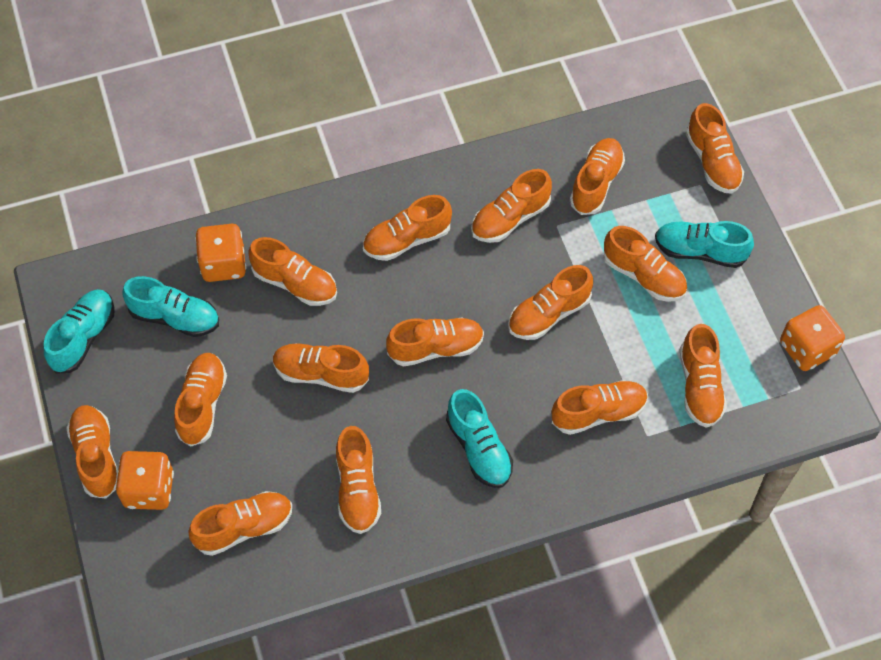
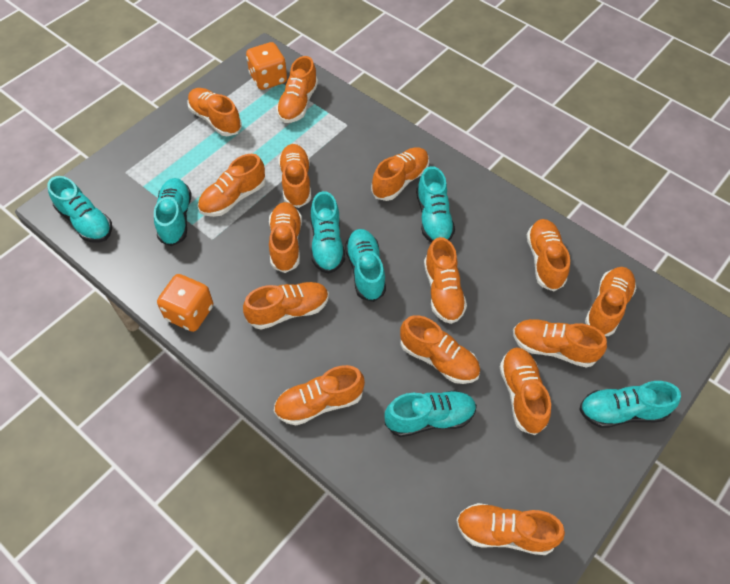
orange dice: [116,451,174,510] [195,224,246,282] [780,305,845,371] = 3 -> [157,274,213,332] [246,42,287,90] = 2
turquoise shoe: [44,289,115,374] [122,276,219,337] [446,389,513,488] [655,221,754,268] = 4 -> [48,176,112,243] [154,178,192,246] [311,191,345,274] [345,229,386,302] [385,390,477,437] [416,166,455,243] [579,381,681,428] = 7

